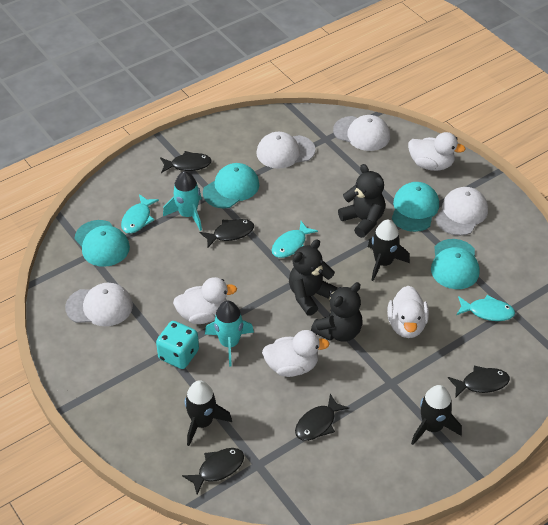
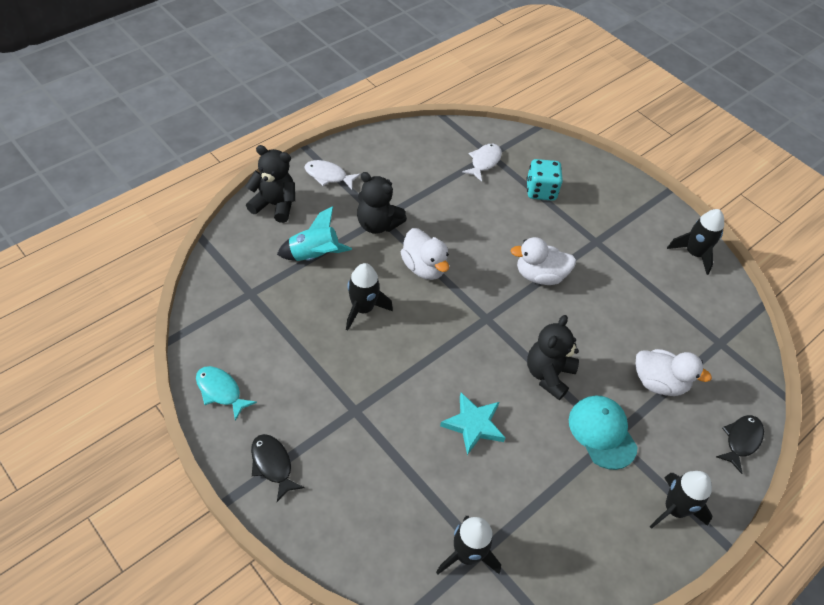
black fish: [160,151,212,173] [182,448,244,495] [200,219,254,248] [295,394,349,441] [448,366,510,398] = 5 -> [251,434,305,502] [716,415,764,474] = 2
black rocket: [185,380,232,446] [368,220,410,281] [411,385,462,445] = 3 -> [346,263,393,330] [436,516,501,575] [650,471,712,529] [667,209,724,275] = 4
turquoise cap: [75,220,130,267] [203,163,259,208] [392,182,439,232] [431,239,480,289] = 4 -> [569,395,638,470] = 1
turquoise fish: [121,194,159,233] [272,221,318,258] [456,295,515,321] = 3 -> [196,366,257,421] = 1
turquoise rocket: [163,171,202,231] [205,301,254,367] = 2 -> [277,206,352,261] = 1
turquoise star: none = 0 -> [440,393,505,455] = 1
white cap: [65,283,133,326] [256,132,315,168] [333,115,390,151] [435,187,488,236] = 4 -> none = 0
white duck: [173,277,237,324] [262,330,330,377] [387,286,429,338] [408,132,466,171] = 4 -> [401,228,449,280] [510,237,576,285] [635,349,712,396] = 3
white fish: none = 0 -> [304,160,361,190] [462,144,502,182] = 2

